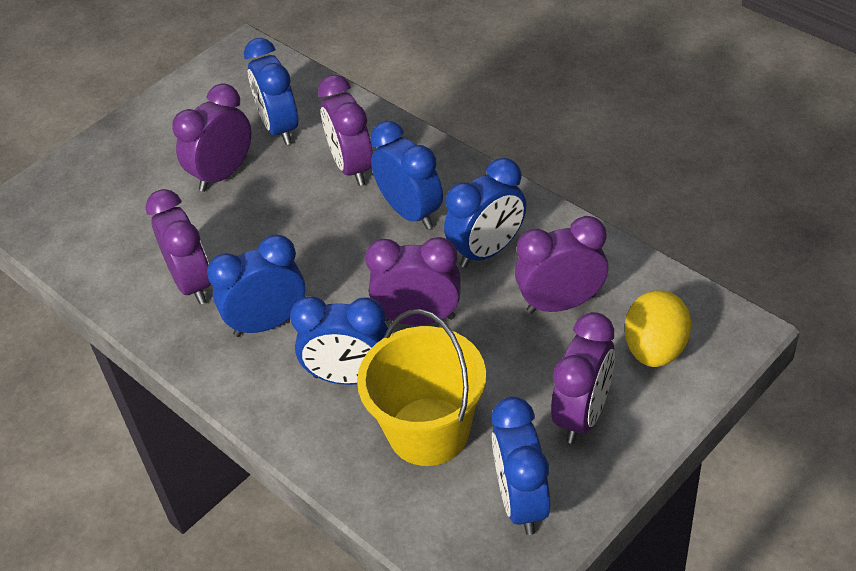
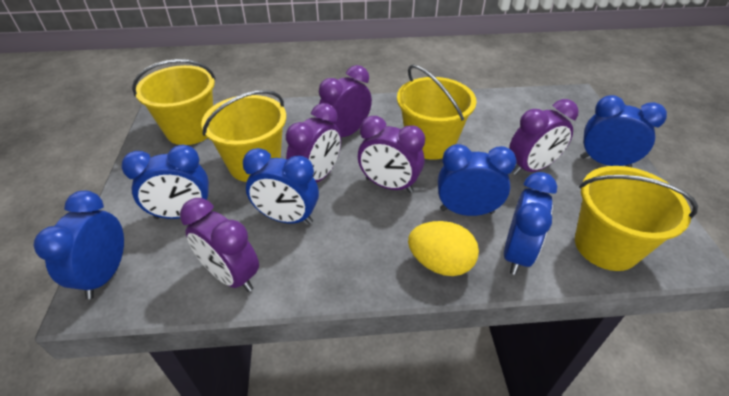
purple clock: [146,189,211,305] [172,83,251,192] [318,75,373,186] [365,237,461,325] [515,216,608,314] [551,312,615,444] = 6 -> [180,198,259,292] [286,103,341,183] [319,65,372,137] [358,116,425,193] [509,99,579,175] = 5
yellow bucket: [357,309,486,466] = 1 -> [132,59,216,145] [201,90,286,182] [397,64,477,160] [575,166,698,271] = 4

